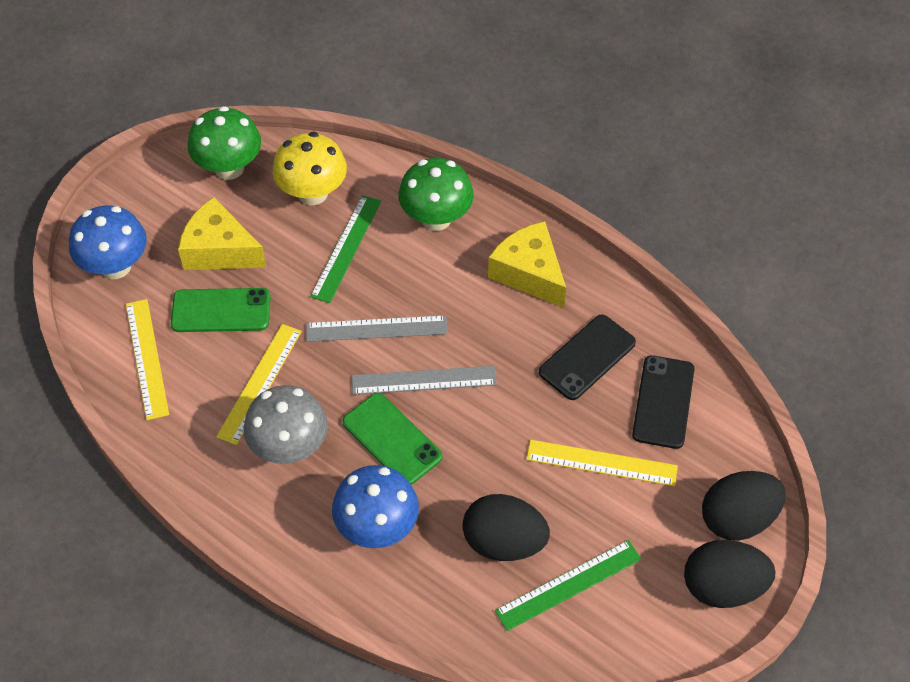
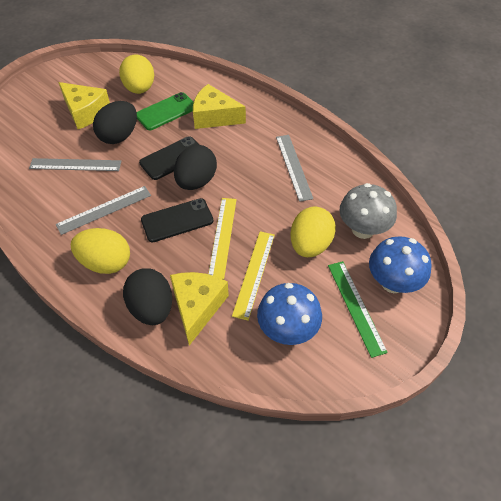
green mushroom: [188,106,261,180] [398,158,474,231] = 2 -> none = 0
green phone: [171,288,271,332] [343,393,442,485] = 2 -> [137,92,194,130] = 1
green ruler: [310,195,381,303] [495,540,642,631] = 2 -> [328,261,388,358] = 1
grey ruler: [306,315,448,342] [352,366,497,395] = 2 -> [29,158,121,171] [56,186,151,235] [276,135,313,202] = 3
yellow cheese: [178,197,267,270] [488,221,566,308] = 2 -> [58,82,110,129] [170,272,229,346] [193,84,246,129] = 3
yellow egg: none = 0 -> [71,228,130,274] [119,55,154,94] [290,207,336,257] = 3
yellow mushroom: [273,132,347,205] = 1 -> none = 0
yellow ruler: [126,299,169,420] [216,324,302,445] [526,440,678,486] = 3 -> [208,198,237,279] [232,231,275,321] = 2

